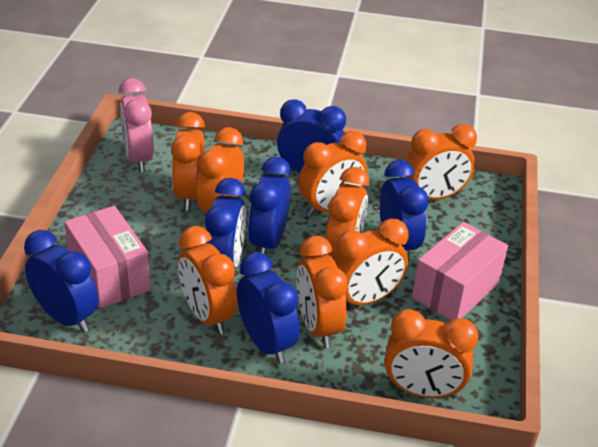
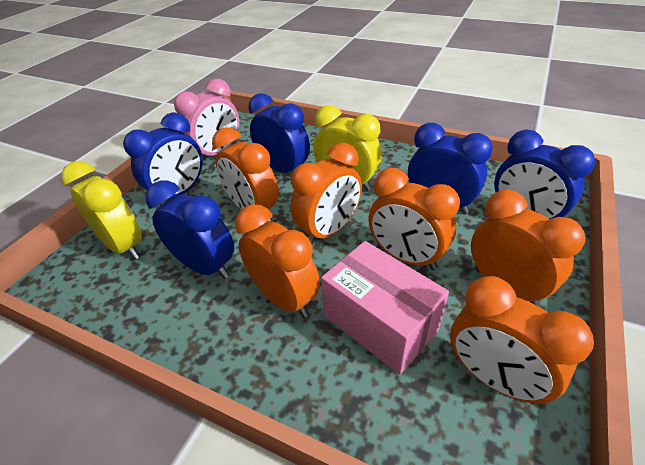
blue clock: [24,230,98,333] [205,178,246,269] [237,252,300,364] [248,157,291,255] [277,99,346,172] [380,160,429,262] = 6 -> [123,112,203,206] [145,181,234,279] [248,93,310,173] [408,123,493,214] [494,129,595,219] = 5
orange clock: [171,112,205,210] [178,226,238,335] [197,127,244,213] [296,236,348,348] [298,131,367,216] [325,167,369,257] [334,218,408,305] [385,309,478,398] [406,124,477,200] = 9 -> [212,127,279,221] [235,204,320,318] [291,143,362,244] [368,168,460,270] [450,276,594,405] [471,190,585,307] = 6
pink box: [64,206,151,308] [412,222,508,321] = 2 -> [321,241,449,375] = 1
yellow clock: none = 0 -> [61,161,142,260] [313,105,382,191] = 2

